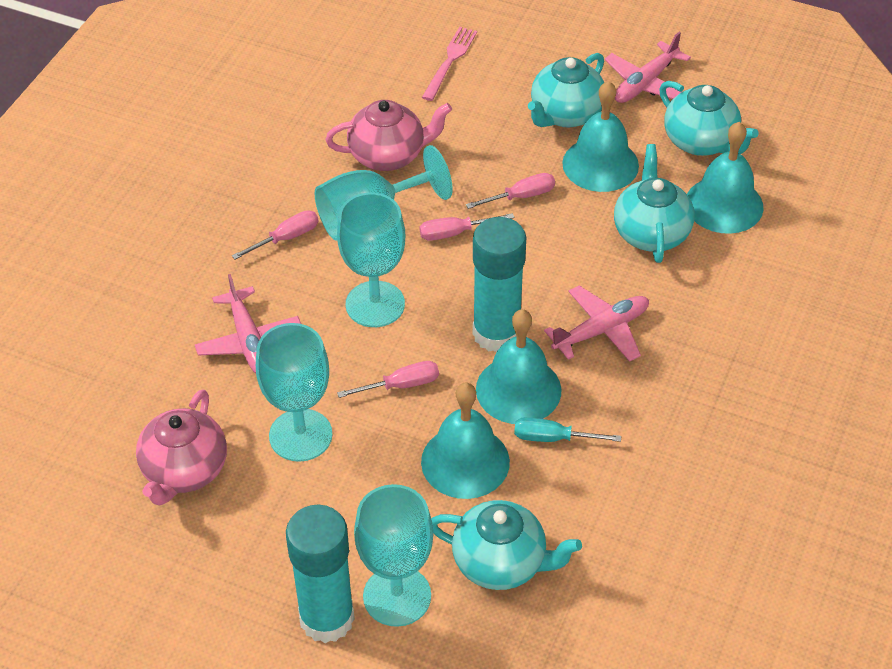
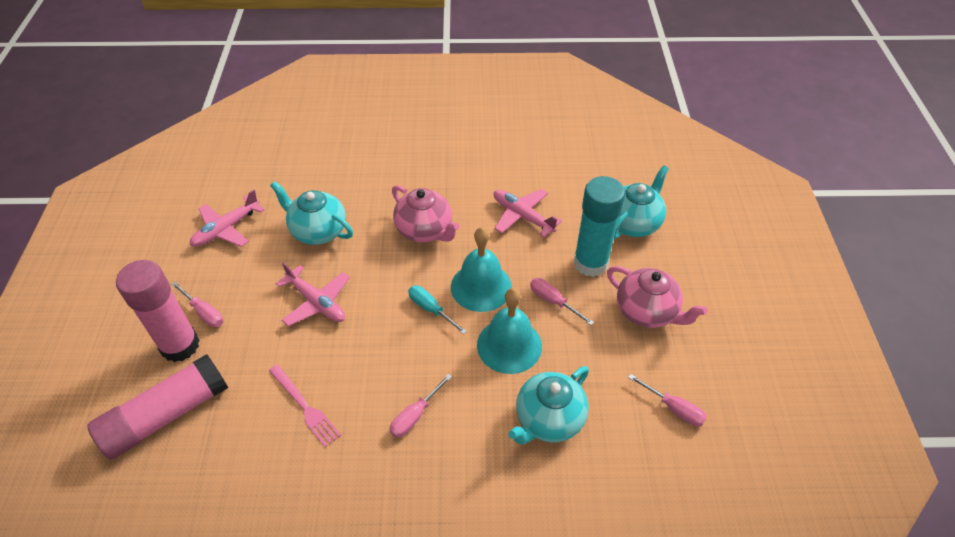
pink glue stick: none = 0 -> [87,354,228,460] [116,260,200,362] = 2
turquoise bell: [421,383,510,499] [476,309,561,424] [562,81,639,192] [687,122,764,234] = 4 -> [451,227,512,312] [477,288,542,374] = 2
turquoise glue stick: [286,505,355,643] [473,217,526,352] = 2 -> [574,176,625,277] = 1
turquoise goblet: [256,323,332,462] [314,145,453,241] [337,193,405,327] [354,484,433,627] = 4 -> none = 0
turquoise teapot: [431,500,582,590] [528,53,604,128] [614,144,695,263] [659,81,759,156] = 4 -> [270,181,353,245] [508,366,589,444] [614,165,669,239] = 3

